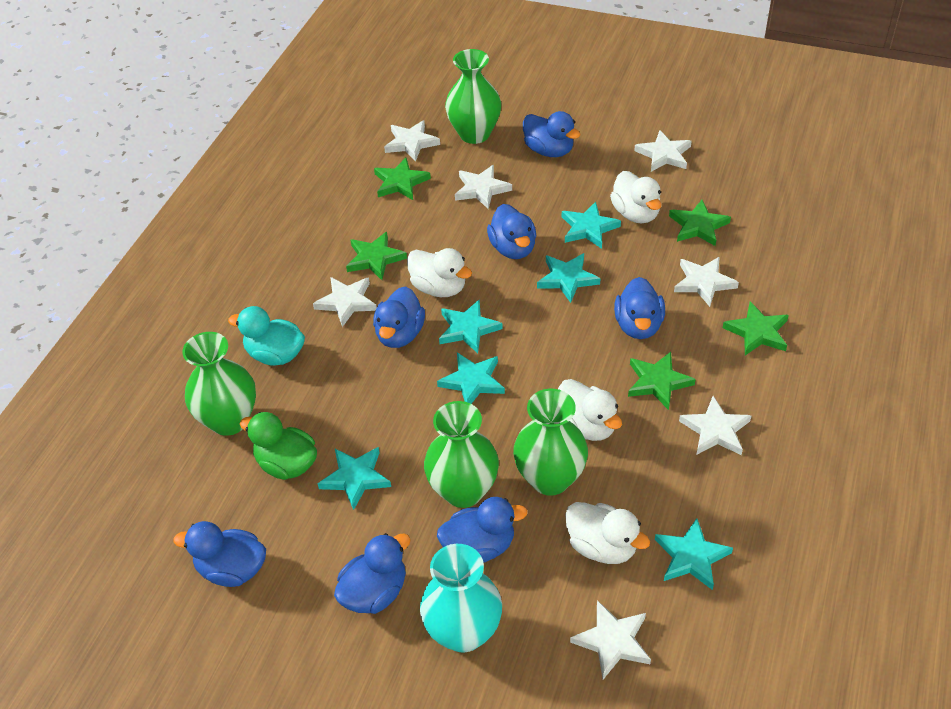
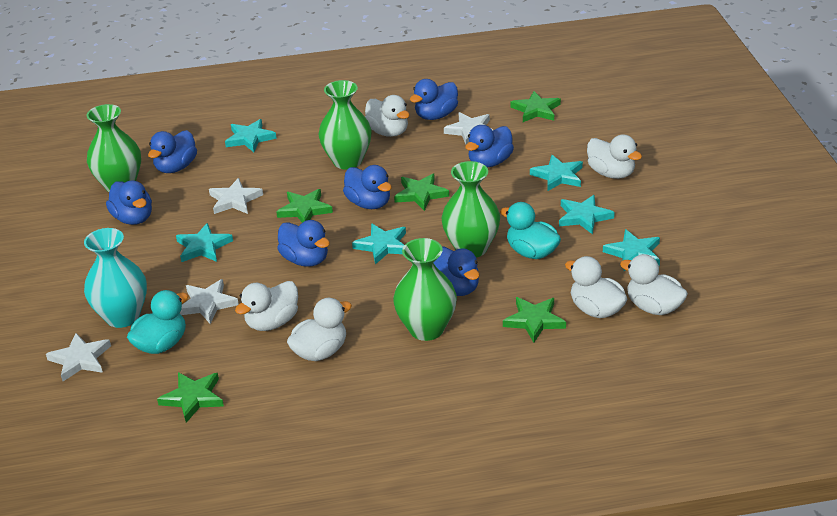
green duck: [240,412,317,480] = 1 -> none = 0
turquoise duck: [228,306,305,366] = 1 -> [127,290,188,354] [500,202,561,259] = 2
white duck: [407,248,472,297] [558,379,622,441] [565,502,650,564] [610,171,661,223] = 4 -> [235,281,298,331] [287,298,352,361] [365,95,410,137] [565,256,627,318] [587,134,642,179] [620,254,688,315] = 6
white star: [313,277,377,327] [384,120,440,162] [455,165,512,209] [570,600,651,679] [634,130,692,172] [674,257,739,307] [679,396,752,455] = 7 -> [46,333,111,381] [180,279,239,324] [209,178,263,214] [444,112,493,144] = 4

